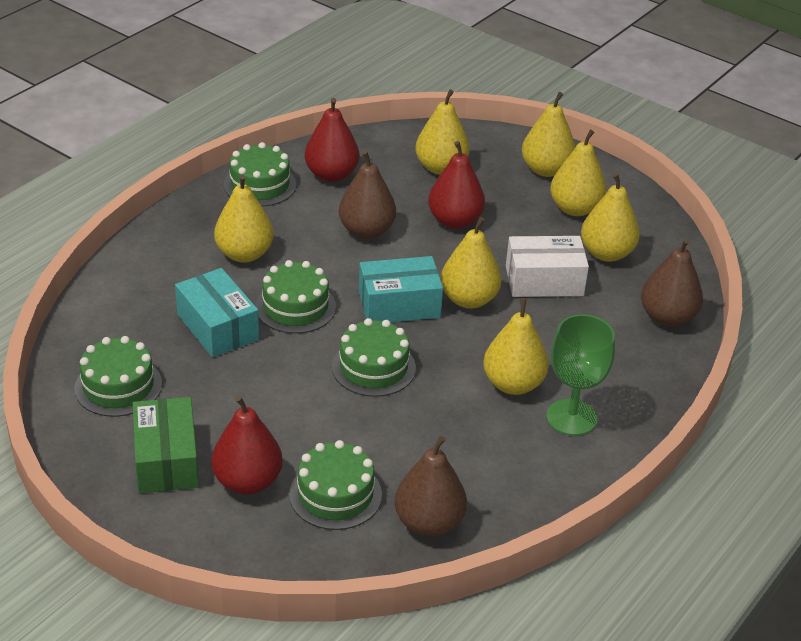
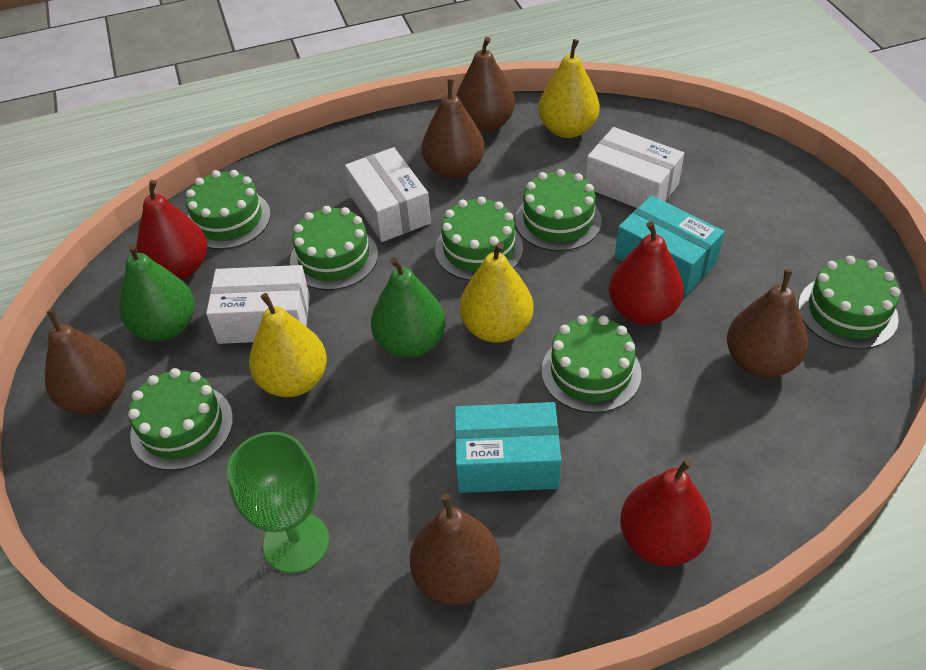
brown pear: [339,151,396,239] [394,436,467,537] [641,238,703,327] = 3 -> [45,309,126,414] [410,494,500,605] [422,79,485,179] [456,37,515,133] [727,269,808,378] = 5
green box: [133,397,199,493] = 1 -> none = 0
green cake: [74,336,162,417] [224,142,296,207] [256,260,336,334] [289,440,382,530] [332,318,416,397] = 5 -> [128,368,233,470] [186,170,271,249] [290,206,378,290] [435,196,523,281] [515,169,602,251] [541,315,641,413] [798,256,900,349] = 7
green pear: none = 0 -> [119,244,195,341] [371,257,446,358] = 2
white box: [506,236,589,297] = 1 -> [206,265,310,344] [345,147,431,242] [586,127,684,208] = 3
yellow pear: [214,175,274,263] [415,89,470,175] [441,217,502,309] [483,298,549,395] [522,92,575,177] [550,130,607,216] [581,173,640,262] = 7 -> [249,293,327,397] [460,242,534,343] [538,39,600,138] = 3

